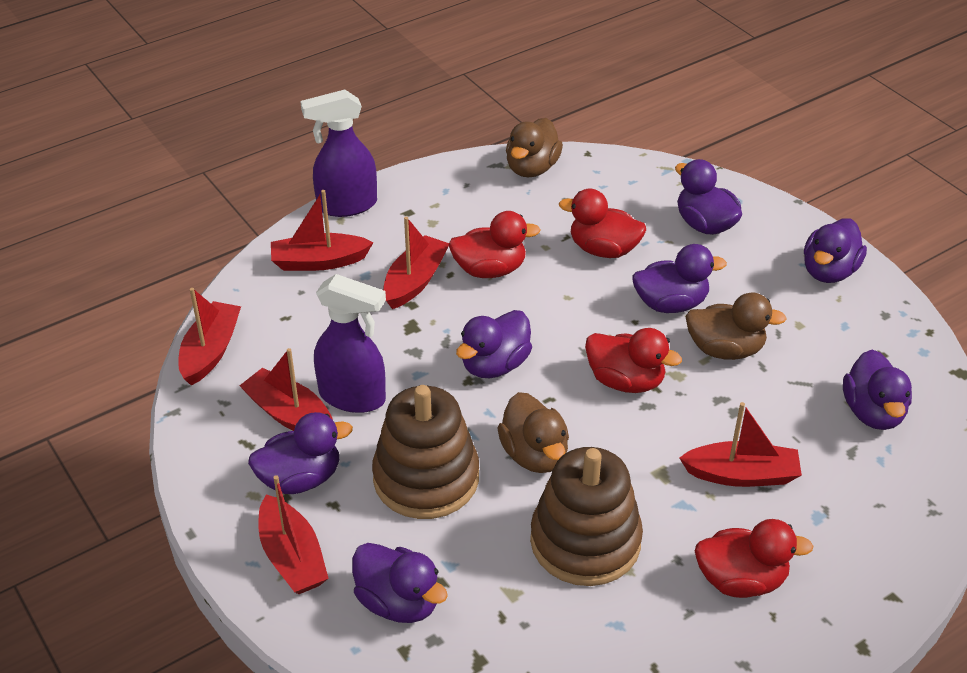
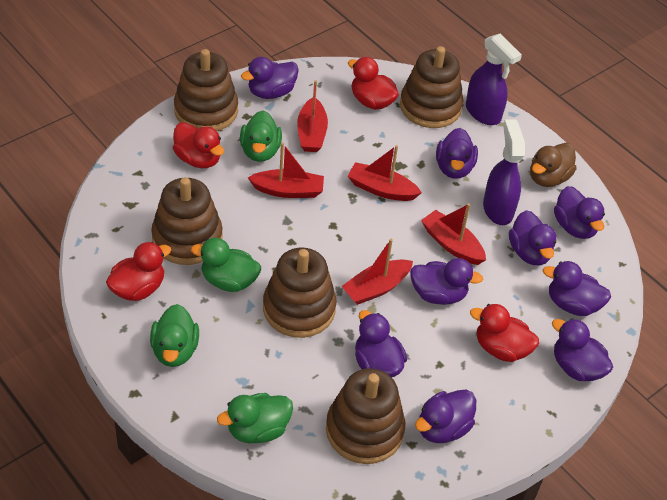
brown duck: [498,392,569,473] [506,118,563,177] [685,293,787,360] = 3 -> [530,143,577,187] = 1
brown stacking toy: [372,385,479,519] [530,447,643,586] = 2 -> [151,177,222,265] [174,49,238,131] [263,248,337,338] [326,368,405,464] [400,46,463,128] = 5
green duck: none = 0 -> [150,304,199,367] [191,238,261,292] [217,393,293,443] [240,111,282,162] = 4
purple duck: [248,412,353,494] [352,543,448,623] [456,310,532,378] [632,244,727,313] [675,159,742,235] [804,218,867,283] [843,350,912,430] = 7 -> [241,57,299,99] [355,310,407,377] [410,258,483,305] [415,389,476,443] [436,128,478,179] [509,210,557,265] [543,261,611,316] [552,318,613,381] [554,186,605,239] = 9
red boat: [178,288,241,386] [239,348,333,431] [259,475,329,594] [271,190,374,271] [383,217,449,309] [679,402,802,487] = 6 -> [248,143,324,198] [297,80,328,152] [342,239,413,305] [348,145,422,201] [421,203,486,265] = 5

